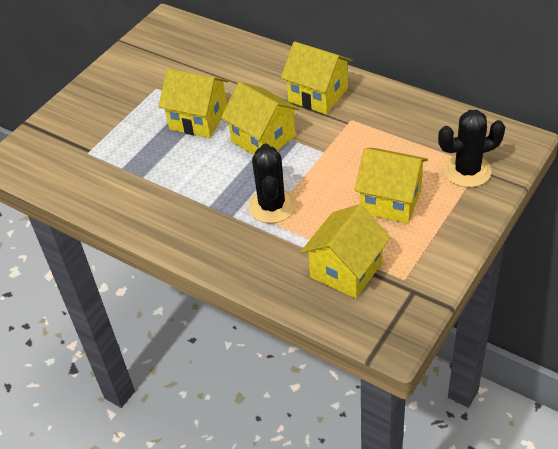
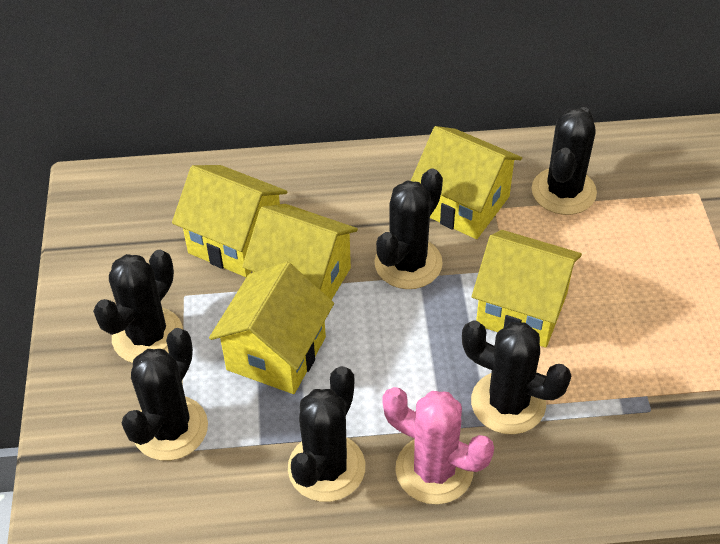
black cactus: [248,144,296,223] [438,110,505,187] = 2 -> [93,250,183,363] [122,328,208,461] [288,366,365,502] [374,169,443,289] [462,320,572,434] [532,107,597,215] = 6
pink cactus: none = 0 -> [383,387,494,505] = 1

